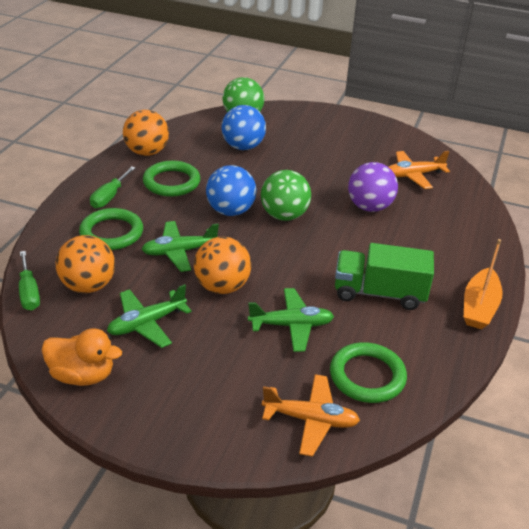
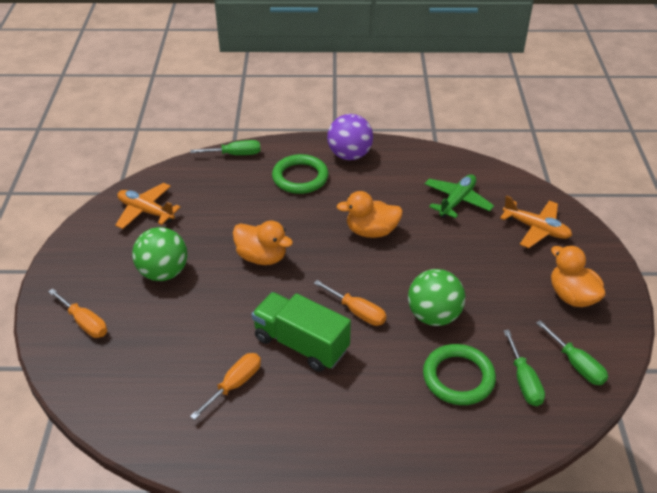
blue ball: [206,165,256,216] [222,105,266,150] = 2 -> none = 0
green plane: [107,284,192,348] [141,221,219,272] [248,288,334,352] = 3 -> [424,174,494,218] = 1
green ring: [79,208,143,250] [143,161,200,197] [330,342,407,403] = 3 -> [272,154,328,194] [423,344,496,405] = 2
green screwdriver: [19,251,40,311] [90,166,135,208] = 2 -> [190,140,261,155] [503,330,545,406] [536,320,608,385] = 3
orange ball: [55,235,115,293] [123,110,169,156] [194,237,251,294] = 3 -> none = 0
orange boat: [464,239,502,329] = 1 -> none = 0
orange duck: [42,328,122,386] = 1 -> [233,221,293,265] [337,191,403,238] [551,246,605,307] = 3
orange screwdriver: none = 0 -> [48,288,107,338] [190,353,261,420] [314,280,386,326] = 3

